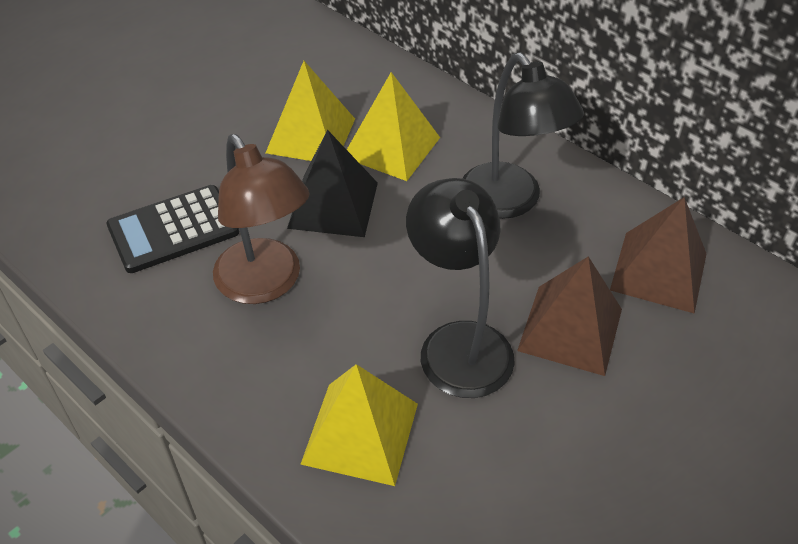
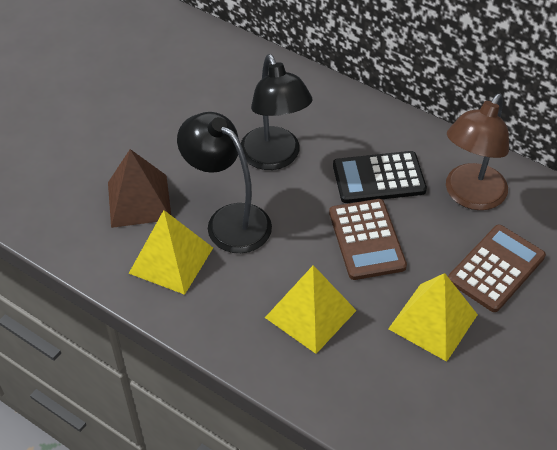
black pyramid: [287,130,378,237] = 1 -> none = 0
brown calculator: none = 0 -> [329,199,407,280] [448,224,546,312] = 2
brown pyramid: [517,256,622,376] [610,197,706,314] = 2 -> [108,149,171,228] = 1

